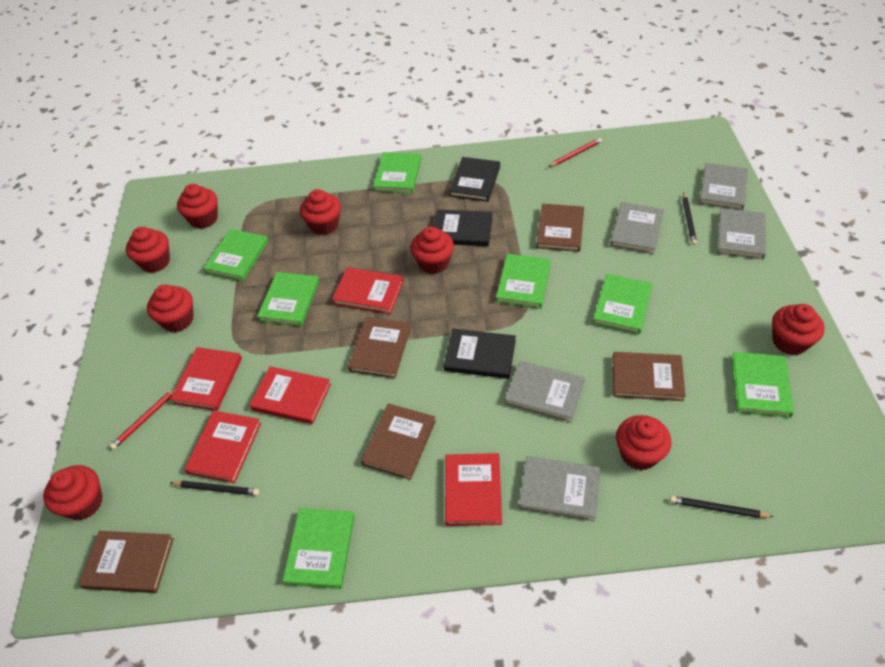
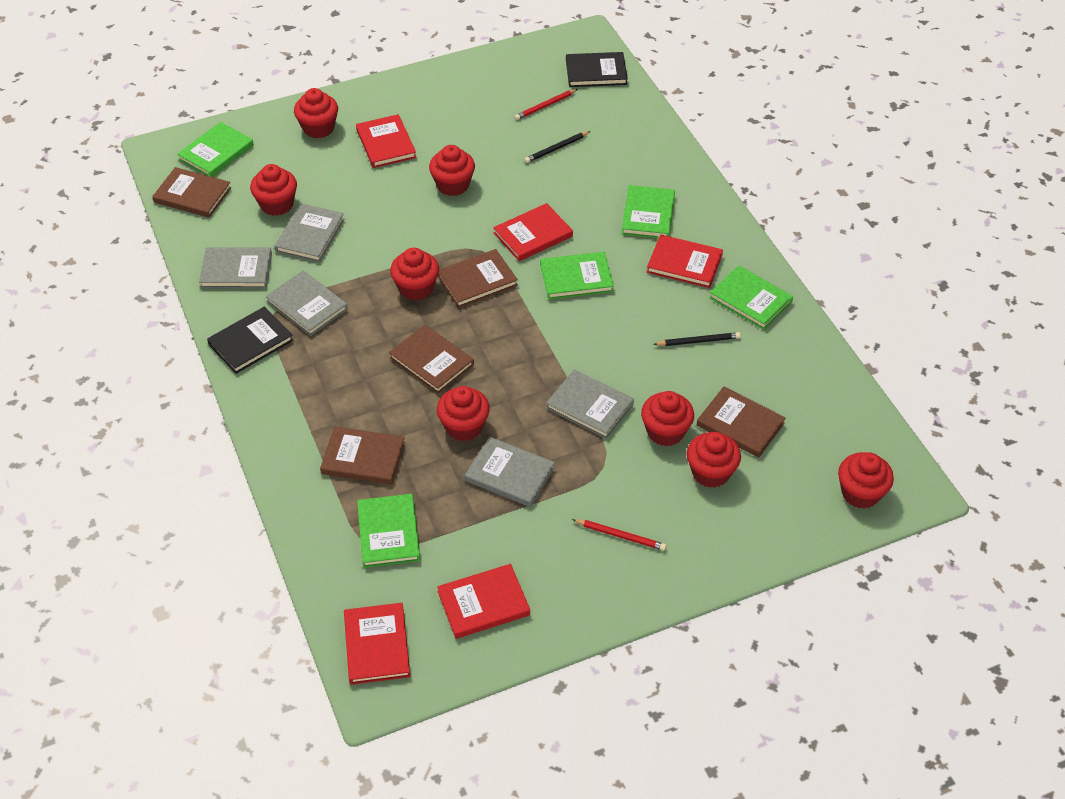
black book: [434,209,493,246] [444,328,516,379] [449,157,500,202] = 3 -> [207,306,293,374] [566,52,628,87] = 2
black pencil: [170,481,259,496] [670,496,774,518] [683,193,697,245] = 3 -> [524,131,590,163] [654,332,741,346] = 2
green book: [203,229,269,281] [257,272,319,327] [283,508,354,589] [373,152,421,194] [496,254,551,309] [593,274,652,334] [731,352,794,418] = 7 -> [177,122,254,177] [357,494,420,568] [540,252,614,300] [621,185,675,238] [709,265,793,330] = 5

